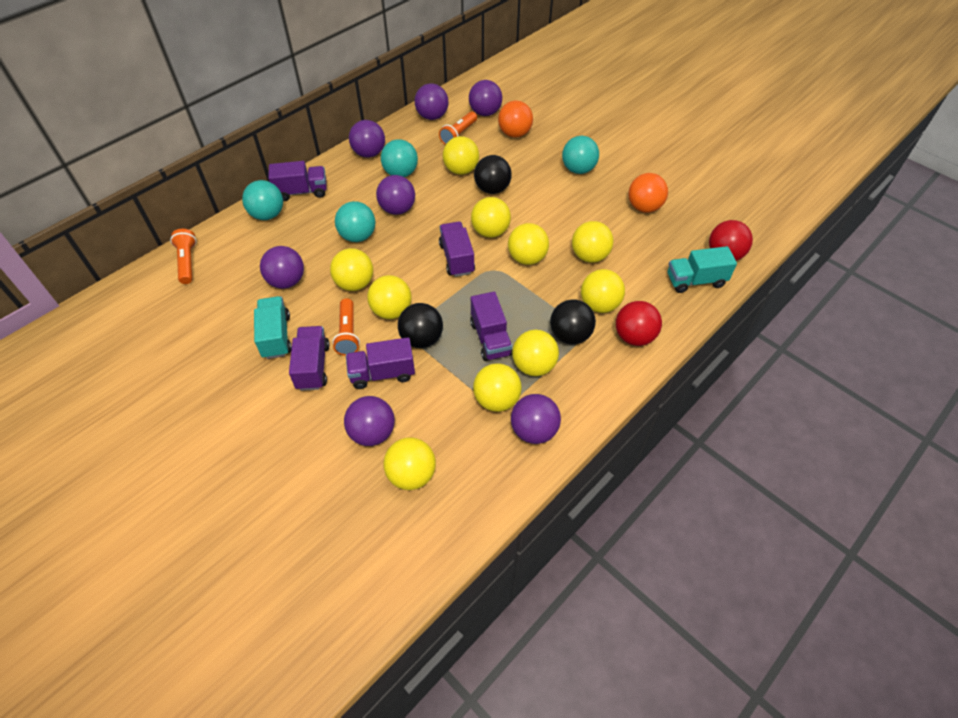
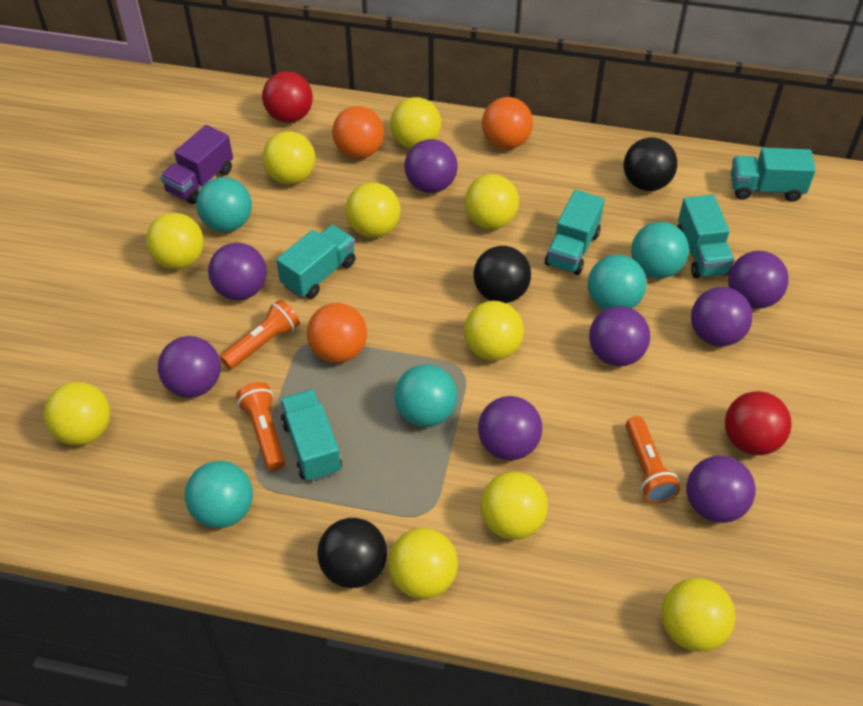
orange ball: [498,100,533,138] [628,173,668,213] = 2 -> [307,303,367,363] [332,106,384,159] [482,97,533,149] = 3
purple ball: [260,246,304,289] [344,396,395,446] [349,120,385,158] [376,175,415,215] [414,83,449,120] [469,80,502,116] [511,394,561,444] = 7 -> [158,336,221,398] [208,243,267,300] [405,139,458,193] [478,396,542,460] [589,306,650,366] [686,456,756,523] [691,287,753,347] [728,251,789,309] = 8
purple truck: [268,161,327,201] [289,326,330,391] [346,337,415,389] [439,221,475,277] [470,292,513,361] = 5 -> [160,125,233,204] = 1
turquoise ball: [242,180,283,220] [335,201,375,242] [381,139,418,177] [562,136,599,174] = 4 -> [185,461,253,528] [196,177,252,232] [395,364,457,427] [588,255,647,310] [631,222,689,278] = 5
turquoise truck: [254,296,292,359] [668,246,737,293] = 2 -> [276,225,356,299] [280,389,342,482] [545,190,605,275] [677,195,734,278] [731,148,816,202] = 5

